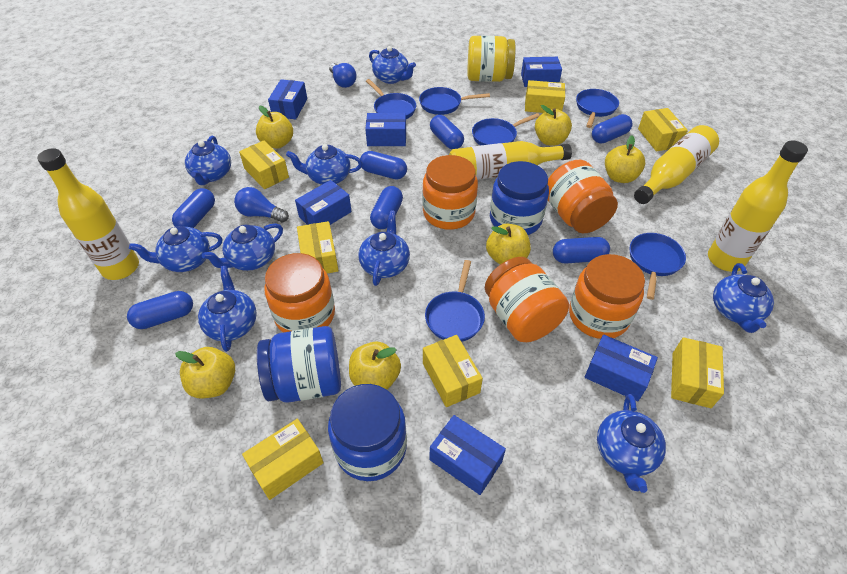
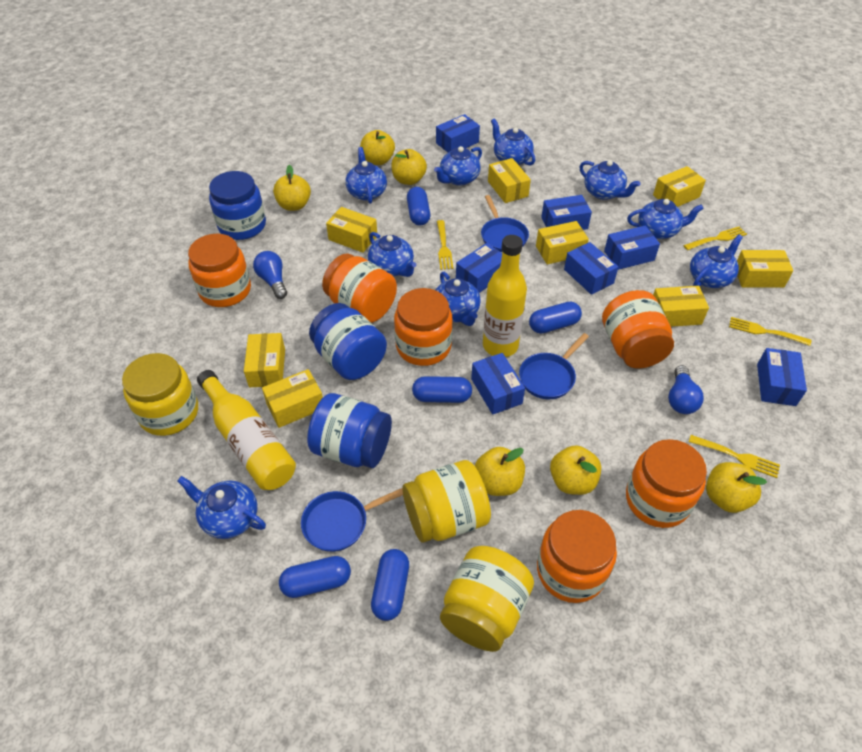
blue box: [268,79,307,119] [295,180,352,225] [365,113,406,146] [429,415,506,495] [521,57,562,87] [585,335,658,402] = 6 -> [436,114,480,153] [456,243,502,293] [471,353,525,415] [541,195,592,230] [564,242,618,295] [604,225,660,270] [757,348,807,406] = 7
blue capsule: [127,291,193,329] [172,188,215,228] [360,151,407,179] [370,186,403,229] [430,115,464,149] [553,237,610,264] [592,114,633,144] = 7 -> [279,556,351,598] [371,549,409,621] [407,187,430,226] [412,376,472,403] [529,302,582,333] = 5
blue pan: [366,79,416,119] [419,87,490,115] [425,260,485,342] [472,113,540,145] [576,89,619,128] [630,233,686,300] = 6 -> [301,488,403,552] [481,195,529,252] [519,333,589,399] = 3
orange jar: [264,253,335,332] [422,155,478,230] [485,257,569,342] [548,160,618,233] [569,254,645,339] = 5 -> [188,234,251,307] [322,253,397,323] [394,288,453,366] [537,510,617,603] [602,290,674,369] [626,439,707,528] = 6
yellow bottle: [37,148,139,280] [449,141,572,180] [634,125,719,204] [708,140,808,272] = 4 -> [197,370,296,490] [483,235,527,357] = 2
yellow box: [239,140,289,189] [242,419,324,500] [297,221,339,274] [423,335,483,407] [525,80,565,113] [638,108,688,151] [671,337,724,408] = 7 -> [244,333,285,387] [262,369,323,428] [326,207,377,253] [488,158,531,203] [536,221,589,264] [653,166,706,207] [653,286,709,327] [737,250,793,288] = 8
yellow fork: none = 0 -> [437,220,453,270] [683,226,747,250] [689,435,780,478] [729,317,811,346] = 4
yellow jar: [468,36,516,82] = 1 -> [122,353,198,436] [402,460,491,543] [440,546,534,652] = 3

